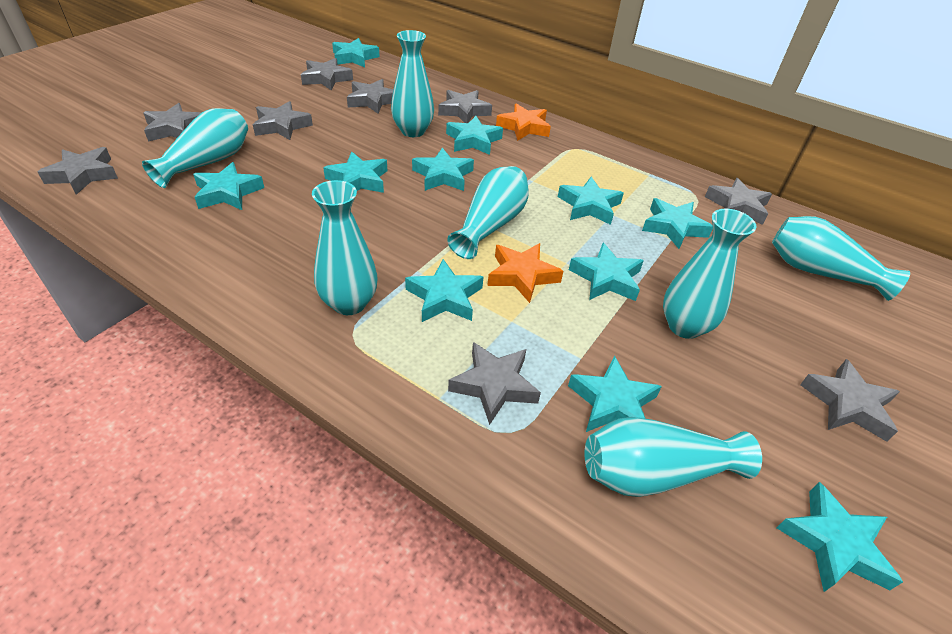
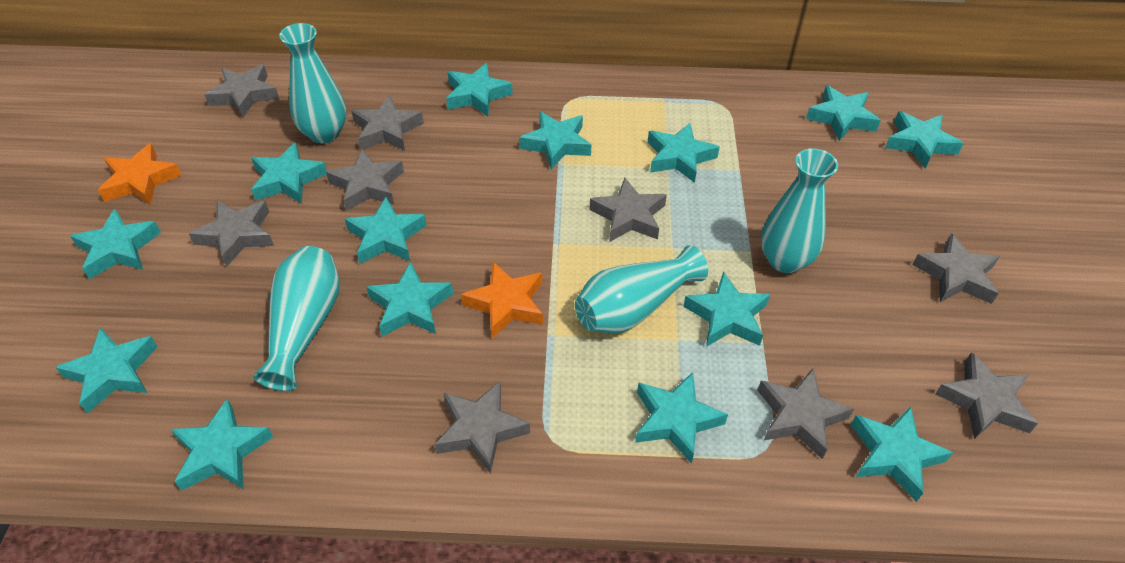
turquoise star: [193,162,264,210] [323,152,387,193] [332,38,380,67] [405,259,483,322] [412,148,474,191] [446,116,503,155] [558,177,624,225] [568,356,662,432] [569,243,644,301] [642,198,713,249] [777,482,903,592] = 11 -> [55,328,158,414] [70,209,161,279] [171,398,273,491] [251,142,327,204] [345,197,427,264] [366,262,453,337] [446,63,513,116] [519,111,591,170] [635,372,728,464] [648,123,720,183] [683,272,770,347] [806,85,881,141] [851,406,953,502] [885,111,964,169] = 14
turquoise vase: [142,108,248,188] [312,180,377,315] [391,30,434,137] [447,166,529,259] [585,417,762,497] [663,209,756,339] [772,216,910,301] = 7 -> [253,246,340,391] [279,23,346,143] [575,245,708,334] [761,148,838,273] = 4

